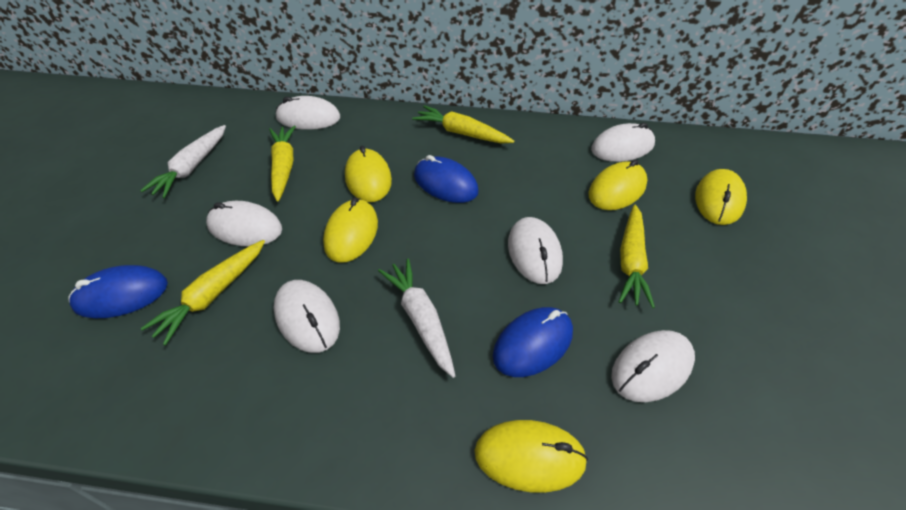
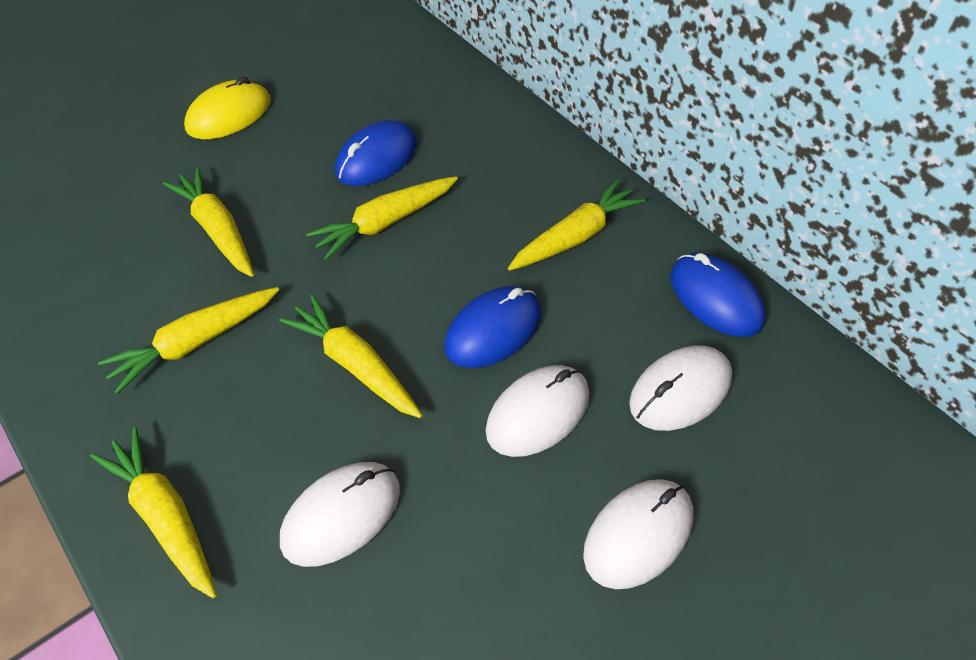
white carrot: [140,125,226,198] [378,259,455,378] = 2 -> none = 0
white mouse: [206,201,282,246] [274,280,340,353] [276,96,340,130] [508,217,563,284] [591,123,655,162] [611,330,695,402] = 6 -> [280,462,400,567] [485,365,589,457] [583,479,693,589] [629,345,732,431] = 4
yellow carrot: [141,240,265,346] [269,126,296,201] [412,105,514,144] [619,205,655,308] = 4 -> [90,427,217,598] [98,287,279,394] [163,167,254,277] [279,295,423,418] [306,176,458,260] [508,179,646,271] = 6
yellow mouse: [323,197,378,262] [345,146,392,202] [474,420,588,493] [588,160,647,210] [695,169,747,225] = 5 -> [184,77,270,139] = 1

